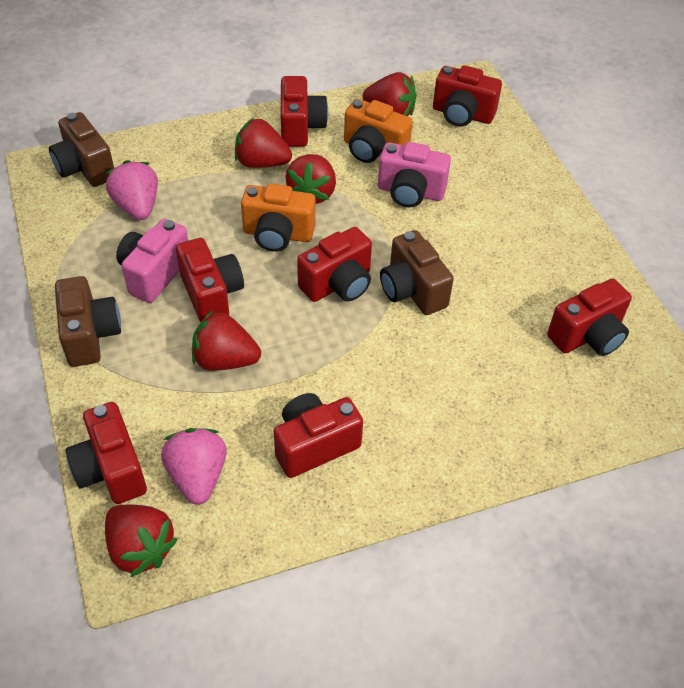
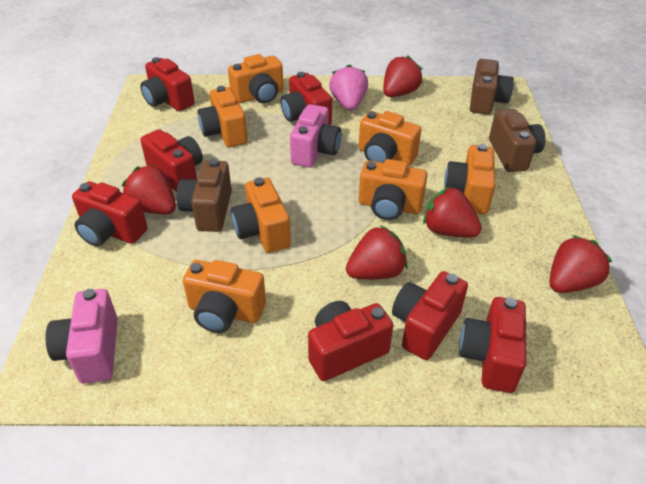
orange camera: [241,183,316,252] [344,99,413,163] = 2 -> [183,260,266,333] [198,86,247,147] [228,54,283,104] [231,177,291,253] [359,111,422,166] [359,159,428,220] [444,144,495,214] = 7
pink strawberry: [106,160,158,220] [161,428,227,505] = 2 -> [329,64,368,110] = 1

